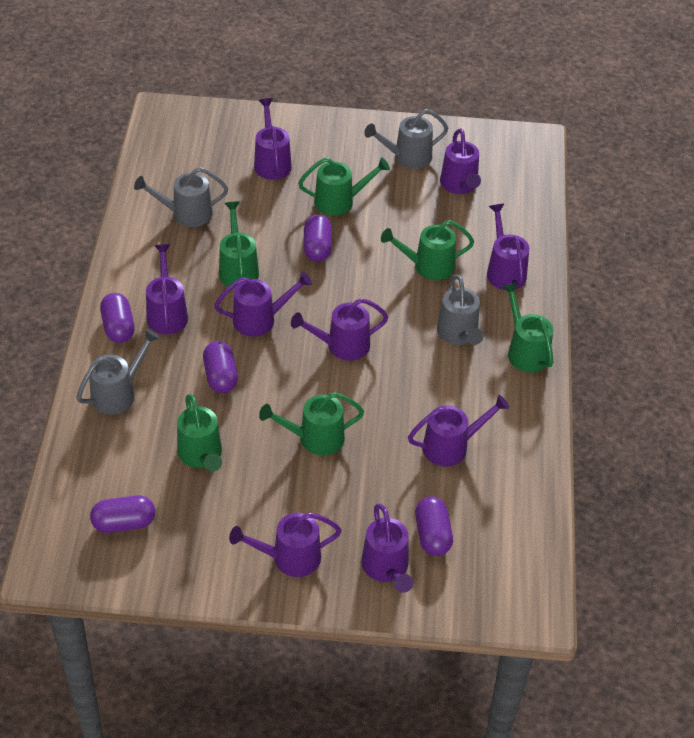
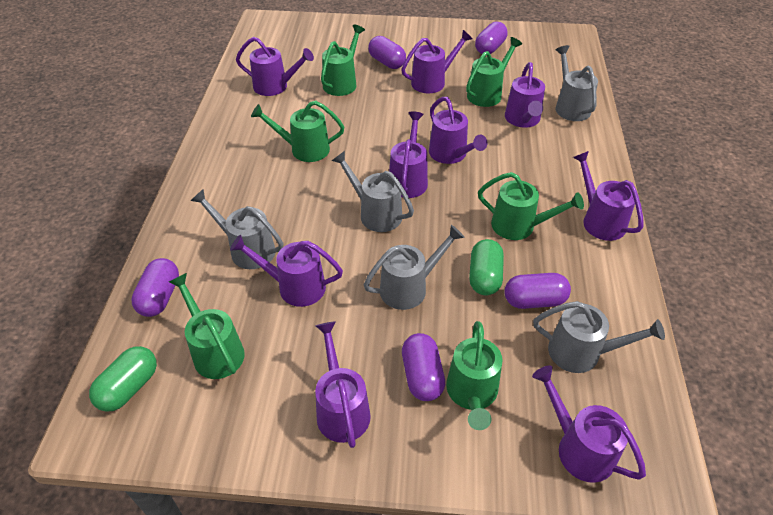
green capsule: none = 0 -> [89,346,157,412] [469,239,504,295] = 2
grey watering can: [76,329,160,415] [134,167,228,227] [364,109,448,169] [437,275,484,345] = 4 -> [191,189,283,269] [332,151,414,232] [364,225,465,310] [533,301,665,373] [555,45,598,121] = 5

